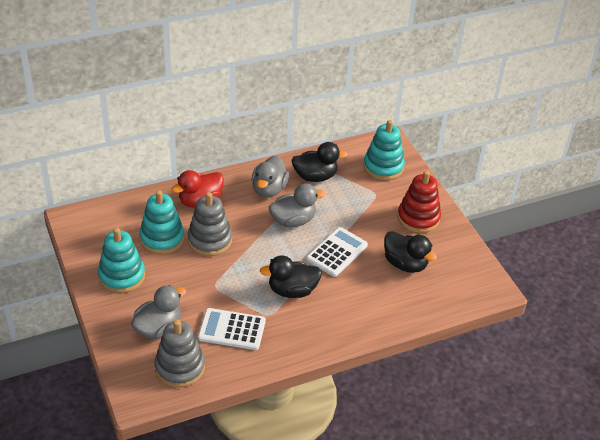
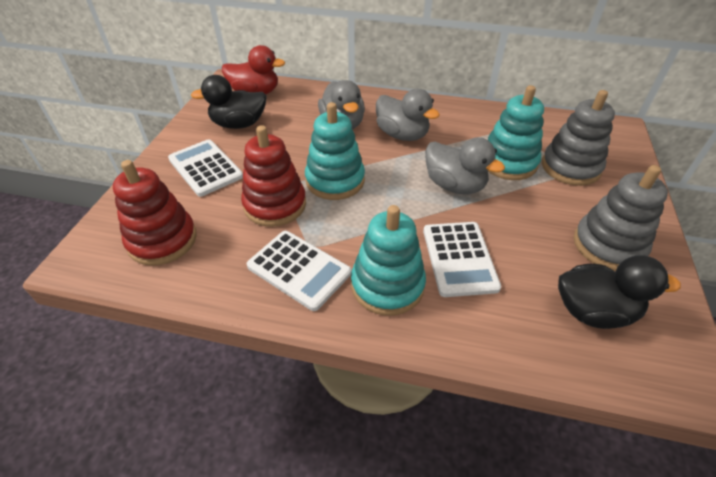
black duck: [260,255,322,298] [291,142,348,182] [384,231,437,273] = 3 -> [191,75,267,129] [558,255,681,329] = 2
red stacking toy: [397,171,441,233] = 1 -> [113,160,197,266] [241,125,306,227] = 2
white calculator: [198,308,266,350] [306,227,368,277] = 2 -> [168,139,243,197] [246,231,351,311] [423,222,501,297] = 3

